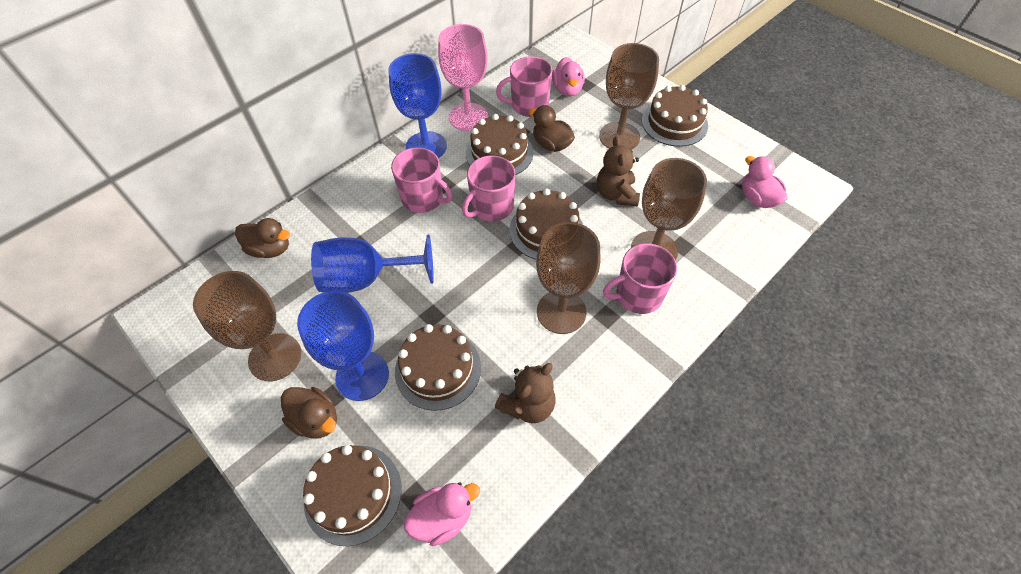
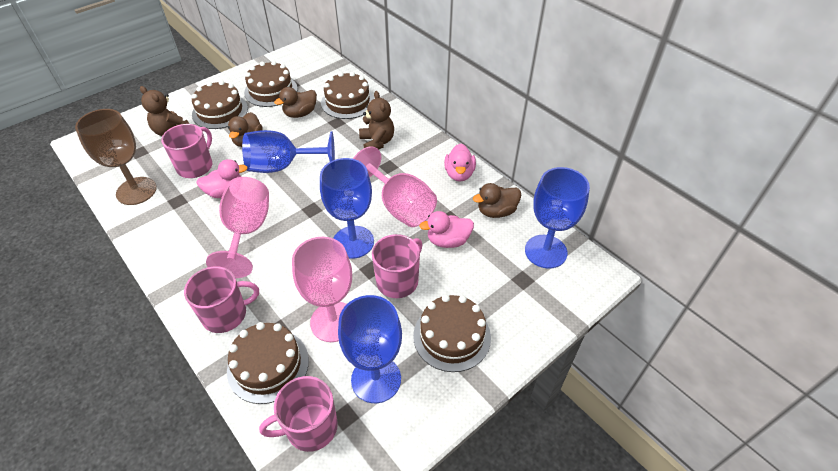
blue goblet: [297,291,389,401] [311,235,434,293] [388,53,447,158] = 3 -> [242,130,335,173] [320,158,374,259] [338,295,402,403] [525,167,590,269] = 4
brown goblet: [193,271,301,381] [536,222,601,334] [599,43,659,150] [631,158,707,261] = 4 -> [75,109,157,205] = 1
pink goblet: [438,24,488,131] = 1 -> [206,177,269,278] [292,237,352,342] [353,146,437,227] = 3

